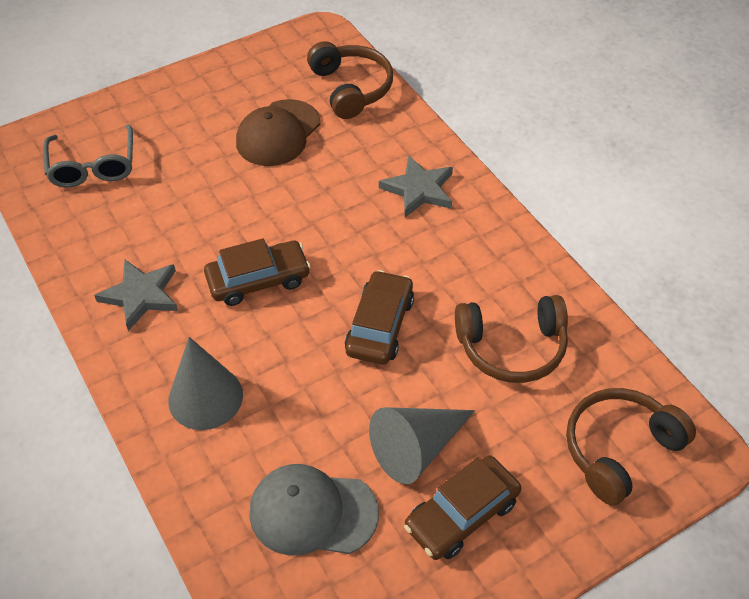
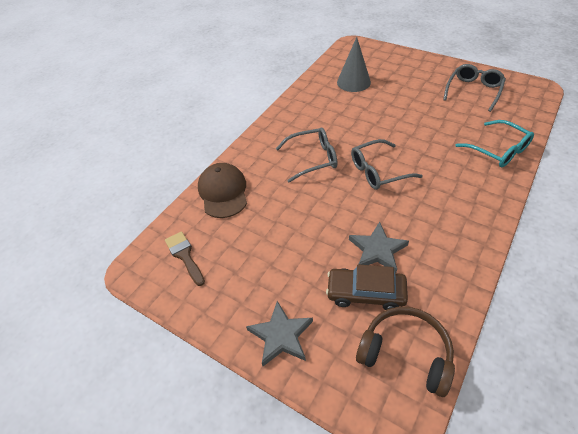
brown brush: none = 0 -> [165,231,205,286] = 1
brown car: [204,238,311,306] [345,270,414,364] [404,455,521,560] = 3 -> [326,264,408,310] = 1
brown headphones: [307,41,393,119] [455,295,568,383] [566,388,696,506] = 3 -> [356,307,455,397] = 1
grey cap: [249,464,379,555] = 1 -> none = 0
grey cone: [168,337,243,430] [369,407,475,484] = 2 -> [337,37,371,92] = 1
grey glasses: [43,125,133,188] = 1 -> [276,127,338,183] [351,139,423,190] [443,64,506,112] = 3
turquoise glasses: none = 0 -> [455,120,534,167] = 1

